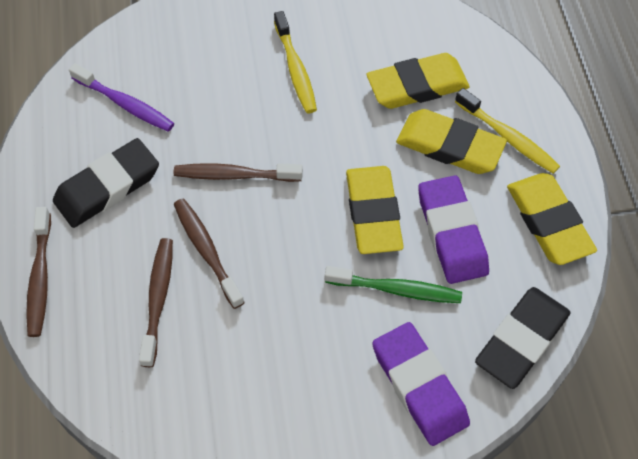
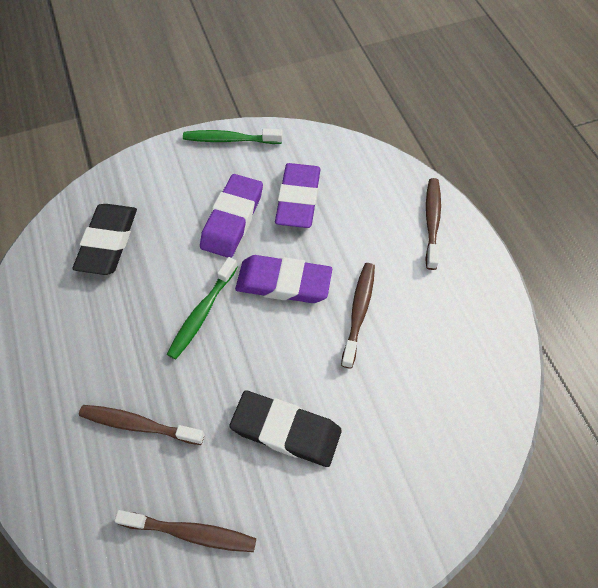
green toothbrush: [325,266,462,303] = 1 -> [167,257,238,360] [183,129,283,144] = 2
purple eraser: [372,322,470,446] [418,175,489,284] = 2 -> [200,174,263,258] [235,255,332,303] [275,163,321,228] = 3
purple toothbrush: [69,63,174,132] = 1 -> none = 0
yellow eraser: [346,166,404,254] [367,53,470,109] [396,109,507,174] [507,173,597,265] = 4 -> none = 0
yellow toothbrush: [274,11,317,113] [455,88,560,174] = 2 -> none = 0

